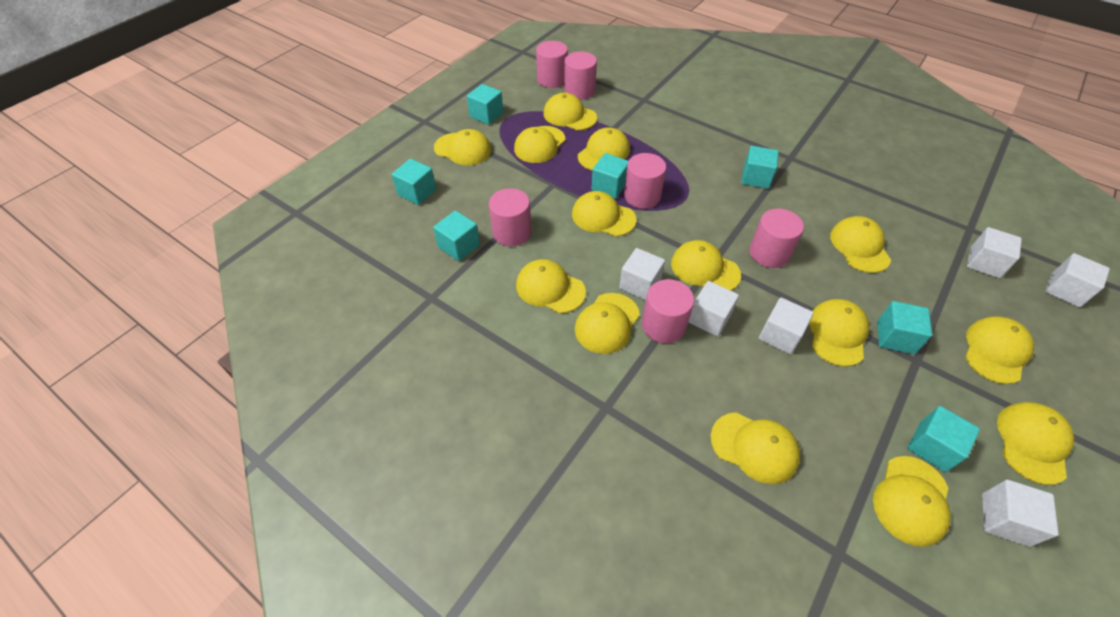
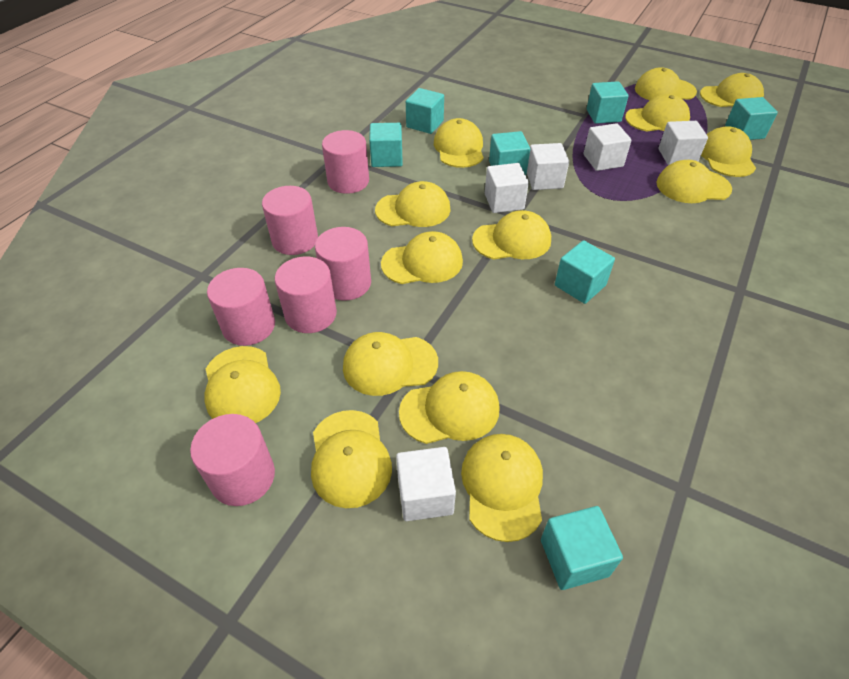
white cube: [619,248,665,300] [688,281,739,336] [759,297,814,354] [967,227,1022,278] [982,480,1059,547] [1045,253,1110,307] = 6 -> [396,447,456,521] [485,163,529,213] [527,143,569,190] [583,123,632,171] [658,121,708,165] = 5

